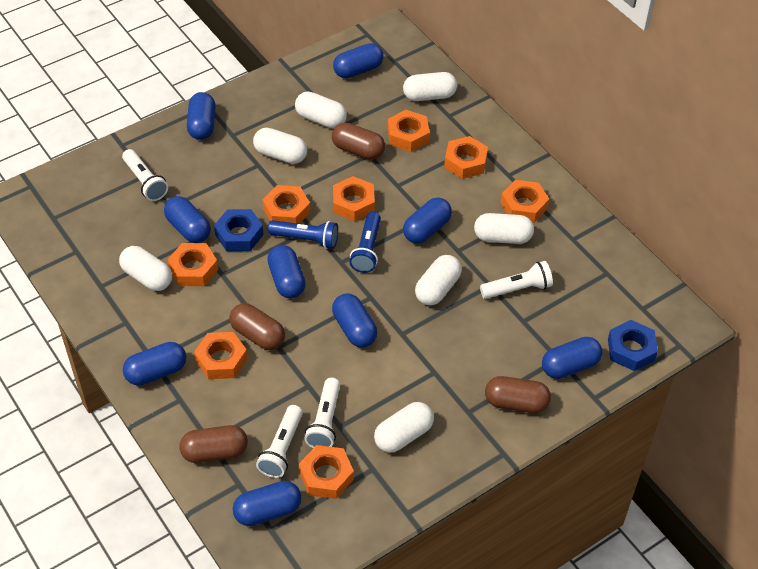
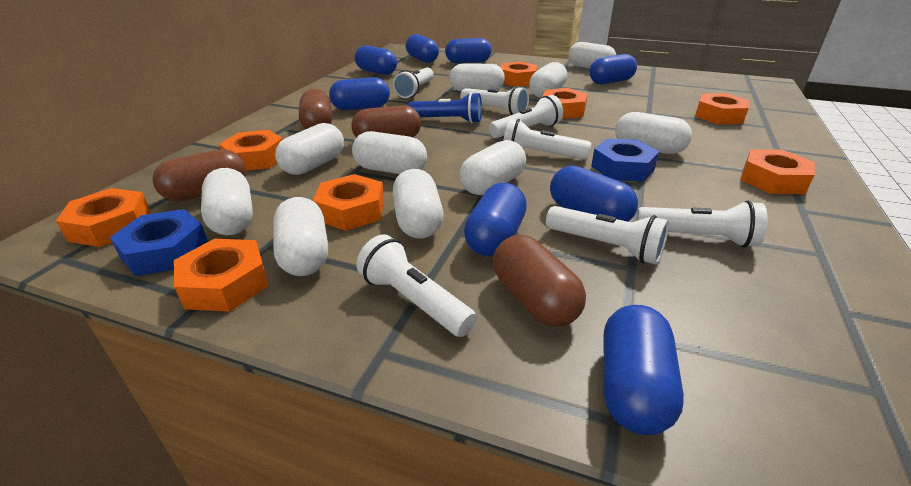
blue capsule: [123,342,186,386] [164,196,211,243] [187,92,216,140] [233,481,301,526] [267,245,306,299] [332,294,377,348] [333,43,384,78] [403,197,452,244] [542,337,602,379] = 9 -> [329,77,390,110] [355,46,397,75] [406,34,439,63] [445,38,491,63] [464,183,527,256] [550,166,638,222] [589,54,637,84] [604,305,684,435] = 8
blue flashlight: [268,220,338,249] [349,212,381,273] = 2 -> [408,92,482,123] = 1
white capsule: [119,246,172,291] [253,128,307,164] [295,92,347,128] [374,402,434,453] [403,72,457,101] [415,255,462,305] [474,213,534,244] = 7 -> [201,168,253,235] [273,197,328,276] [275,123,344,175] [352,131,427,174] [393,169,443,239] [450,64,505,91] [460,140,526,195] [529,62,567,98] [568,42,616,69] [615,112,692,154] = 10
white flashlight: [122,149,168,201] [256,405,303,478] [305,378,340,448] [480,261,553,299] = 4 -> [356,234,477,337] [393,67,434,98] [460,86,529,115] [489,95,563,138] [503,119,591,160] [546,206,669,265] [637,201,768,248] = 7

